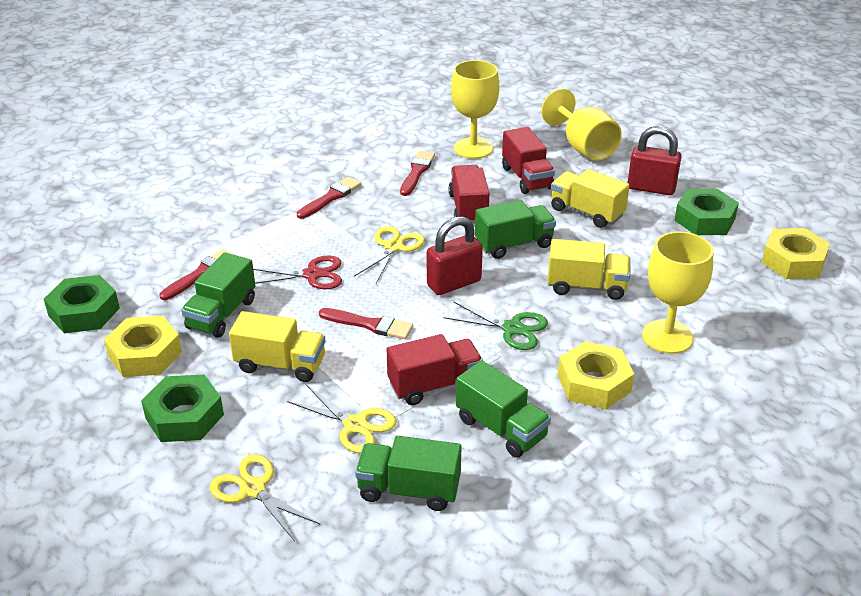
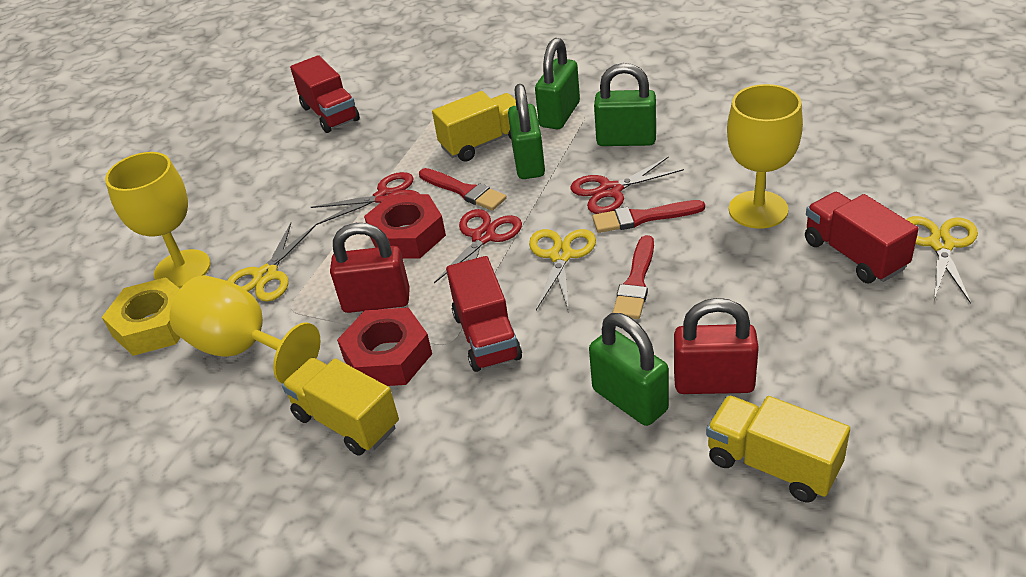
green nut: [44,275,120,333] [141,375,224,442] [674,189,739,235] = 3 -> none = 0
green padlock: none = 0 -> [508,84,545,179] [535,38,580,129] [589,313,669,426] [594,63,656,146] = 4
green scissors: [444,302,548,350] = 1 -> none = 0
green truck: [181,253,255,338] [355,436,462,511] [456,360,551,458] [475,200,556,259] = 4 -> none = 0
red brush: [159,249,235,300] [297,177,362,219] [319,308,413,339] [400,151,435,196] = 4 -> [419,168,507,211] [592,200,705,233] [613,235,654,319] = 3
red nut: none = 0 -> [337,307,432,386] [364,194,446,258] = 2
red scissors: [253,256,342,289] = 1 -> [311,172,420,225] [434,209,522,283] [571,156,684,214] = 3
yellow nut: [104,316,182,377] [558,341,634,409] [761,228,830,279] = 3 -> [102,277,181,356] = 1

